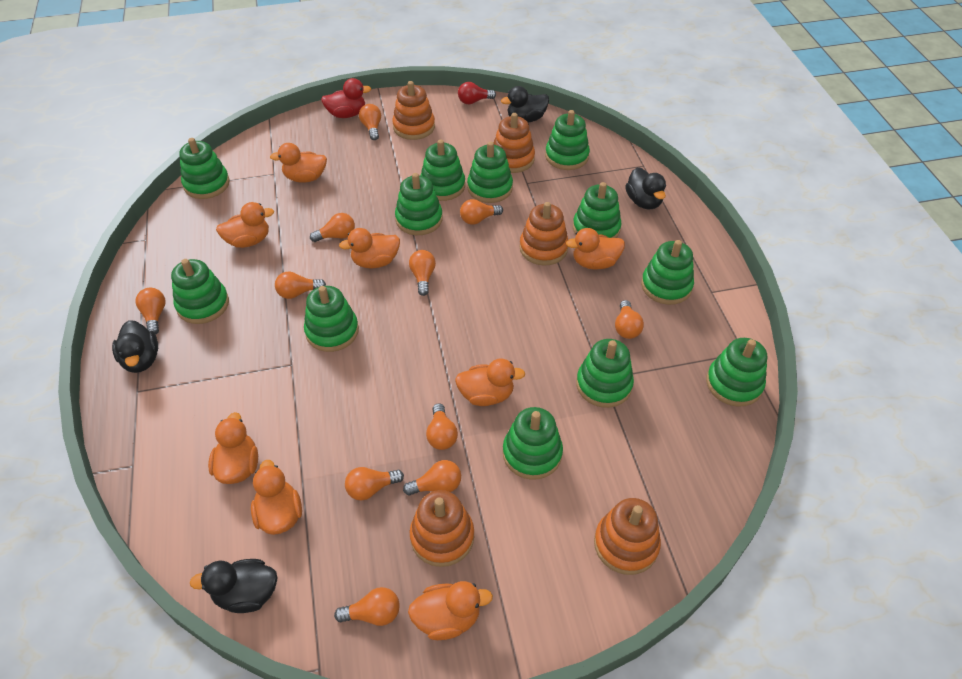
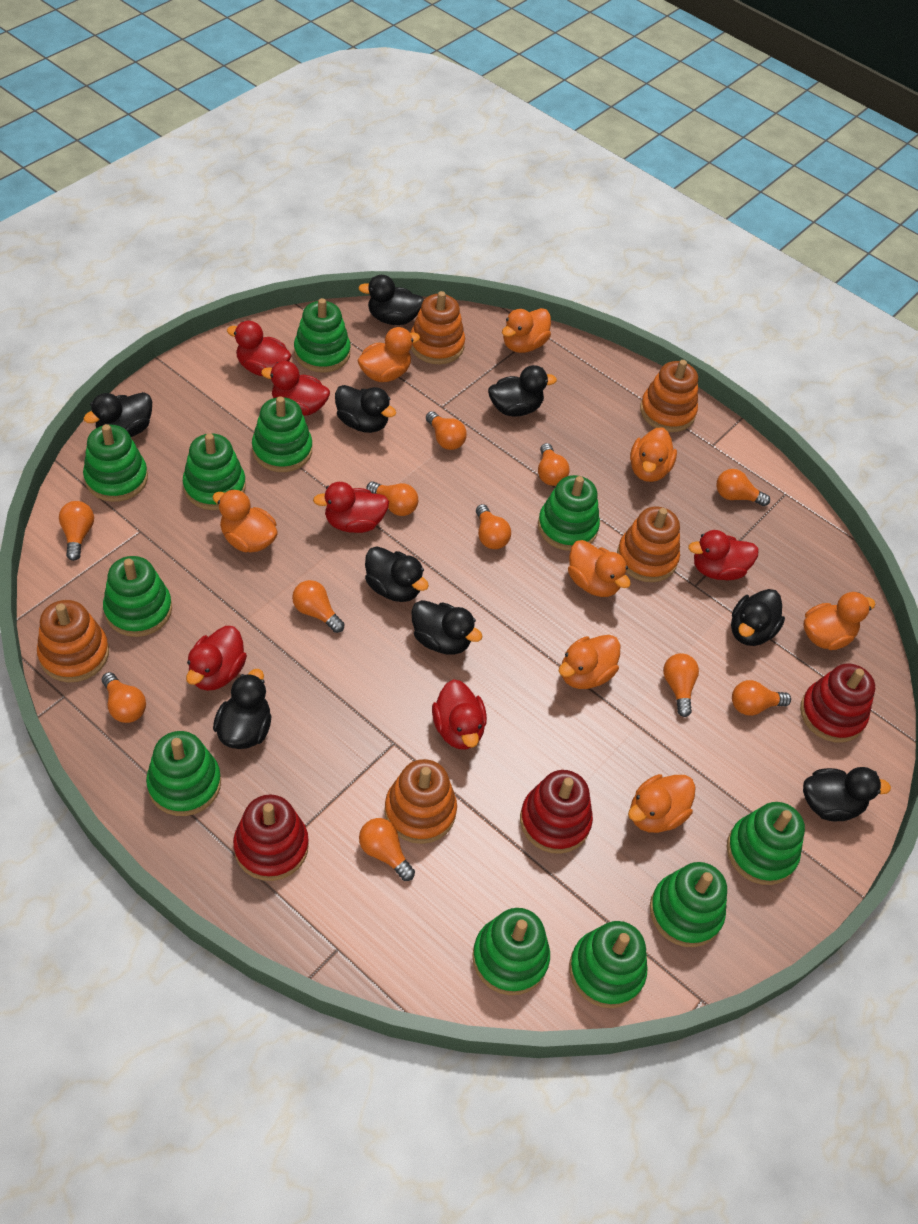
black duck: [112,320,158,373] [190,559,277,613] [501,86,549,123] [625,167,666,210] = 4 -> [83,392,152,437] [213,669,271,749] [335,385,396,433] [358,275,424,325] [365,546,429,602] [411,600,483,655] [488,365,557,417] [731,589,785,646] [803,767,891,821] = 9
green stacking toy: [171,259,229,324] [179,138,230,199] [304,286,359,352] [395,173,442,235] [421,140,465,201] [467,142,513,203] [503,407,563,480] [545,110,590,170] [573,182,622,238] [576,339,634,408] [641,240,694,305] [706,338,767,407] = 12 -> [83,424,148,502] [103,556,172,637] [146,731,221,816] [183,433,246,510] [252,396,312,472] [294,298,351,373] [472,908,550,995] [538,475,600,551] [569,921,648,1008] [650,862,727,947] [727,802,805,885] = 11
red duck: [321,78,372,118] = 1 -> [186,626,247,691] [227,321,292,376] [261,361,330,416] [313,482,389,533] [432,679,487,749] [688,530,759,580] = 6
red light bulb: [458,82,496,104] = 1 -> none = 0
red stacking toy: none = 0 -> [233,794,309,881] [520,770,593,854] [800,664,875,743] = 3

